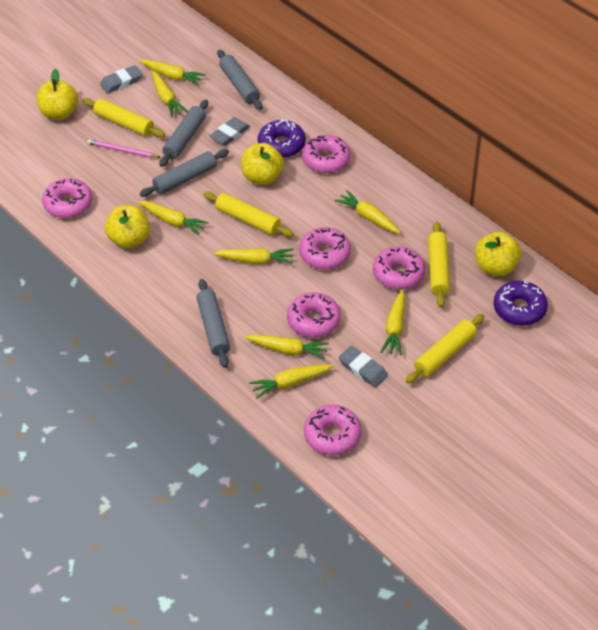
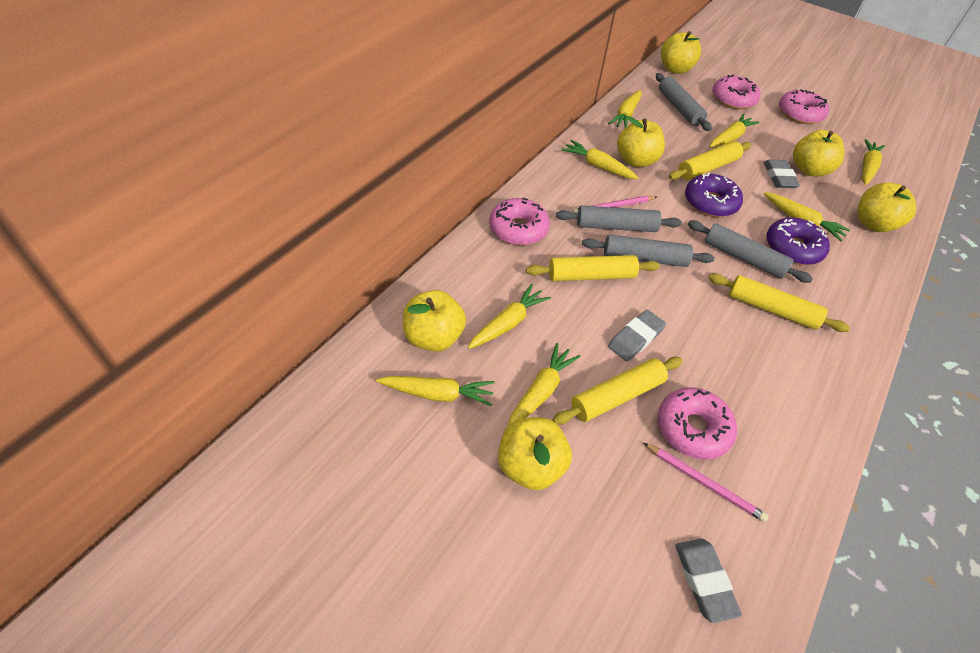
pink donut: [42,178,93,218] [287,292,341,338] [299,227,351,270] [302,135,351,173] [304,405,361,456] [373,247,425,290] = 6 -> [489,198,550,245] [658,388,737,459] [712,75,760,109] [779,89,829,124] = 4
pink pencil: [87,139,161,158] = 1 -> [573,196,657,213] [644,443,768,522] = 2
yellow apple: [37,69,78,119] [105,205,150,249] [241,143,284,185] [475,232,521,276] = 4 -> [403,290,466,352] [498,417,572,490] [617,116,665,167] [661,31,701,74] [793,130,844,176] [858,182,916,232] = 6

